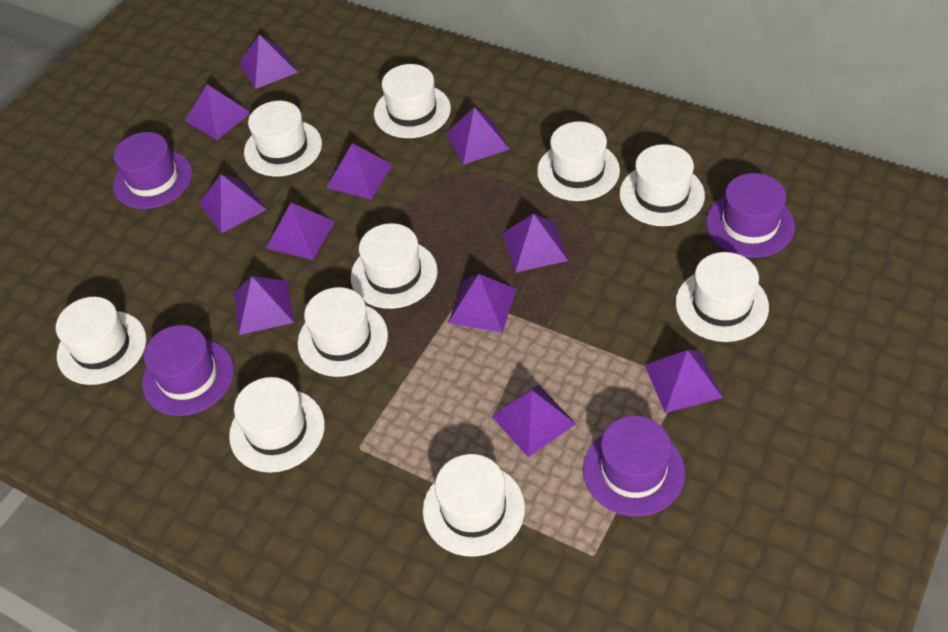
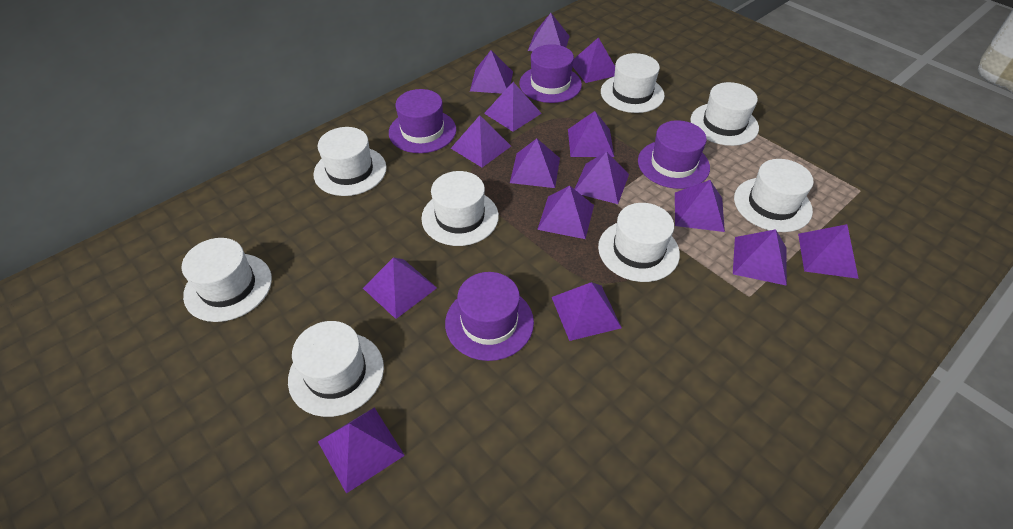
purple pyramid: [185,84,251,140] [199,174,267,233] [234,276,294,335] [239,35,298,89] [266,203,335,260] [326,143,393,200] [446,107,509,165] [448,274,516,333] [491,384,576,457] [503,214,568,273] [645,350,723,413] = 11 -> [318,408,405,494] [363,257,437,319] [451,115,511,167] [470,50,513,94] [484,82,542,132] [510,139,560,188] [528,13,570,51] [537,186,594,239] [552,282,622,341] [568,111,614,157] [572,37,615,83] [575,151,629,204] [675,180,725,232] [733,229,787,286] [798,224,859,279] = 15
white hat: [56,297,146,385] [229,377,325,473] [244,101,322,176] [298,287,388,377] [351,223,438,309] [374,64,451,138] [423,454,525,557] [537,121,620,201] [619,144,705,226] [676,252,769,342] = 10 -> [182,238,272,322] [288,321,384,417] [313,127,386,196] [421,171,499,246] [598,203,680,282] [601,53,665,113] [690,82,759,146] [734,159,814,232] = 8

